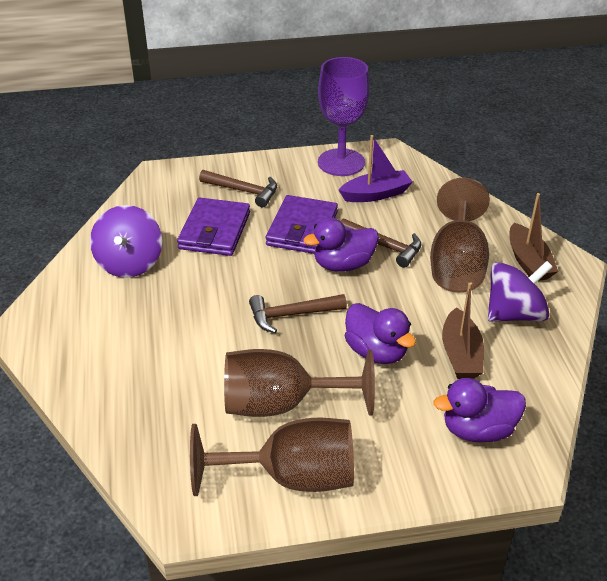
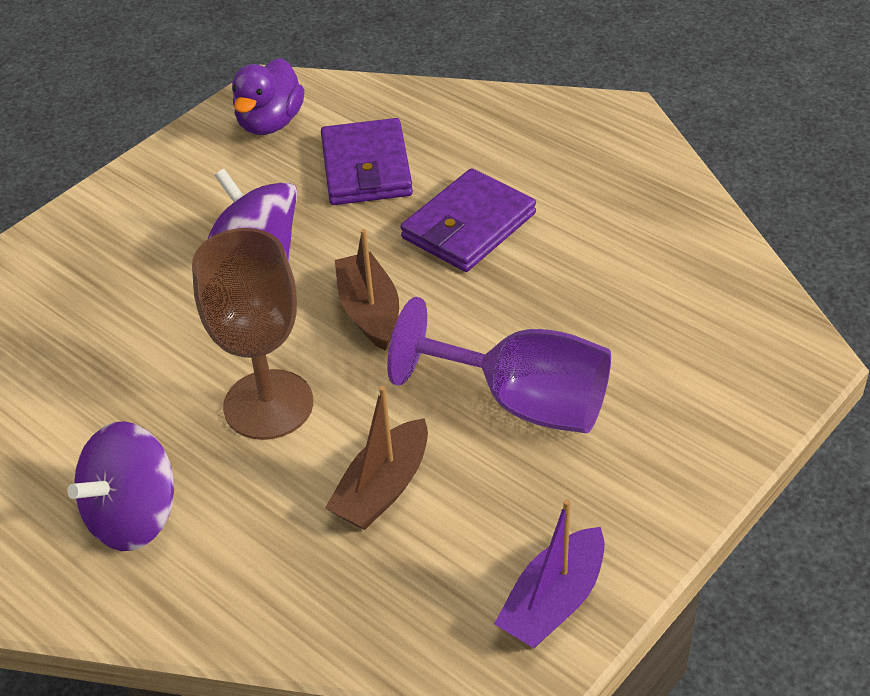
brown goblet: [190,418,354,496] [224,349,375,417] [430,178,490,293] = 3 -> [192,228,313,440] = 1
brown hammer: [199,170,277,208] [249,294,347,333] [341,219,421,268] = 3 -> none = 0
purple duck: [303,217,379,272] [345,303,416,364] [433,378,526,443] = 3 -> [232,58,305,135] = 1

